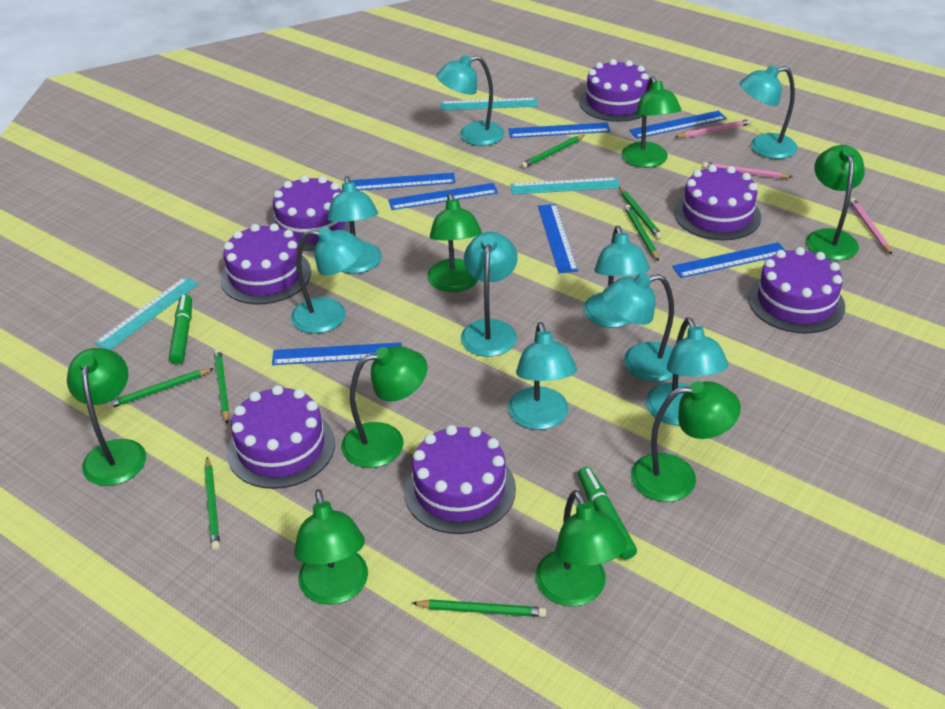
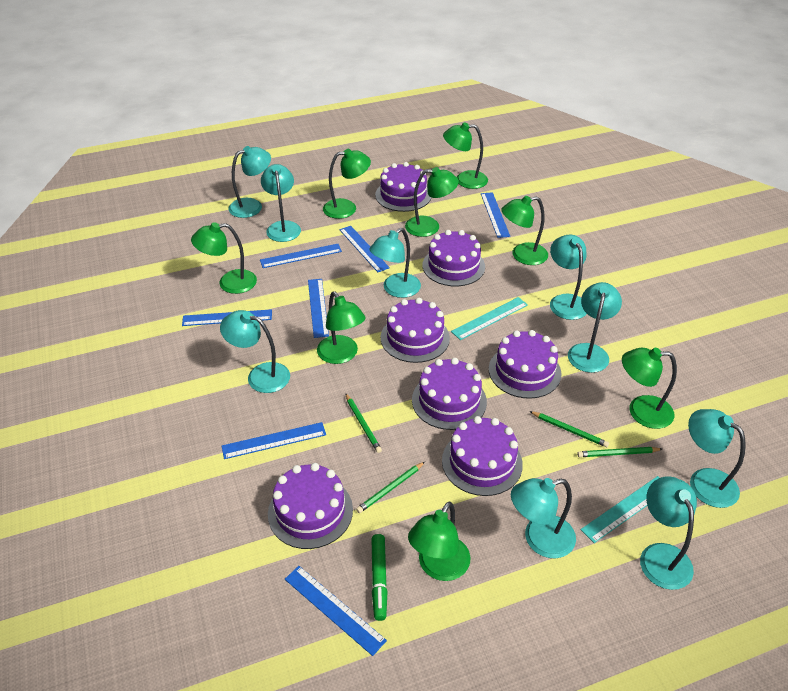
green marker: [169,294,192,364] [578,467,637,559] = 2 -> [372,534,388,621] = 1
green pencil: [106,368,214,409] [204,457,220,550] [214,349,229,424] [412,599,546,617] [521,135,585,168] [619,187,662,239] [625,205,659,261] = 7 -> [345,393,382,453] [356,462,425,513] [530,411,609,447] [577,447,662,457] = 4
pink pencil: [675,119,751,138] [702,162,792,178] [849,198,892,255] = 3 -> none = 0
turquoise ruler: [94,277,199,350] [440,98,538,111] [510,177,620,195] = 3 -> [451,297,528,340] [581,476,660,543] = 2

